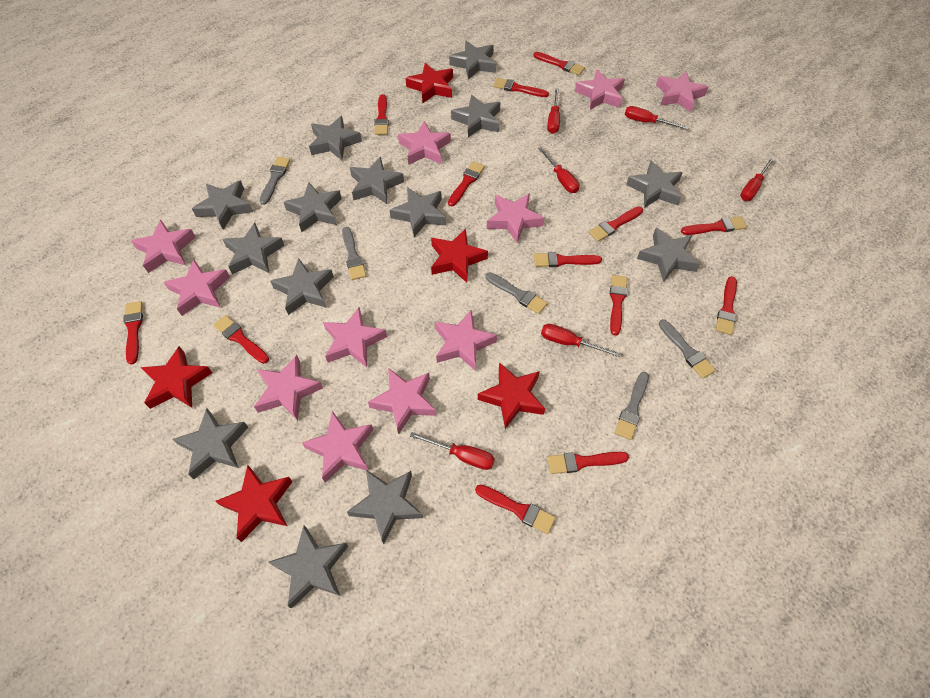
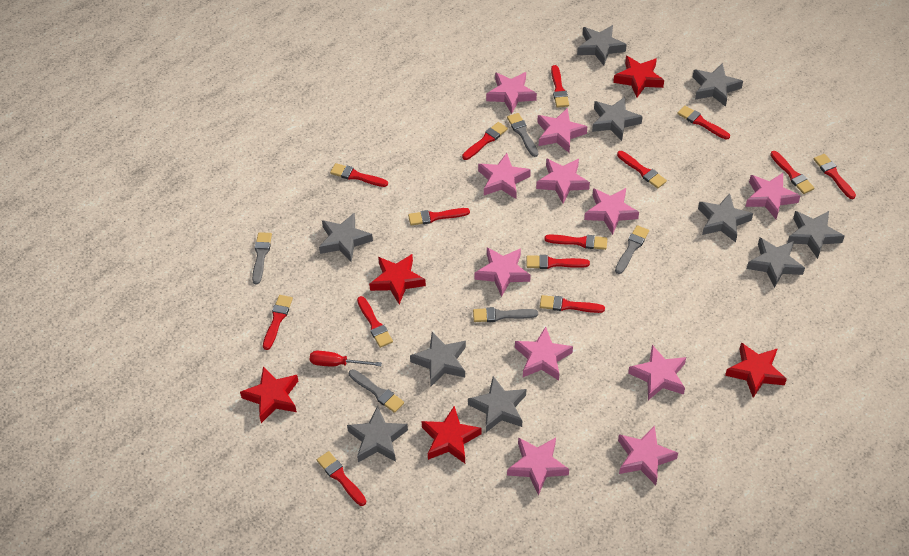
grey star: [173,408,248,479] [192,180,253,230] [222,222,285,274] [268,525,348,609] [270,258,334,315] [284,182,342,232] [309,116,362,160] [347,470,423,544] [349,156,404,204] [390,187,446,237] [449,40,496,80] [451,94,501,138] [626,161,683,208] [637,228,700,282] = 14 -> [319,213,373,262] [347,406,408,462] [410,332,466,386] [468,376,526,432] [577,25,627,65] [592,97,643,141] [693,63,743,107] [698,193,753,242] [747,238,805,288] [787,211,845,259] = 10
red brush: [123,301,143,365] [213,315,269,364] [374,94,389,135] [448,161,485,206] [475,485,556,534] [493,78,549,97] [533,52,585,75] [534,252,602,267] [547,452,629,474] [589,206,643,242] [610,275,627,336] [681,216,747,235] [716,276,737,335] = 13 -> [263,295,293,350] [317,451,366,506] [330,163,388,187] [357,296,393,348] [408,208,470,226] [462,122,508,160] [526,255,590,269] [540,295,605,313] [544,234,607,250] [551,65,569,108] [617,151,667,189] [677,106,730,140] [770,151,814,194] [814,154,856,199] = 14
red screwdriver: [410,432,495,470] [538,147,579,193] [541,324,620,357] [547,88,560,134] [625,106,688,130] [740,157,775,201] = 6 -> [310,351,382,366] = 1

